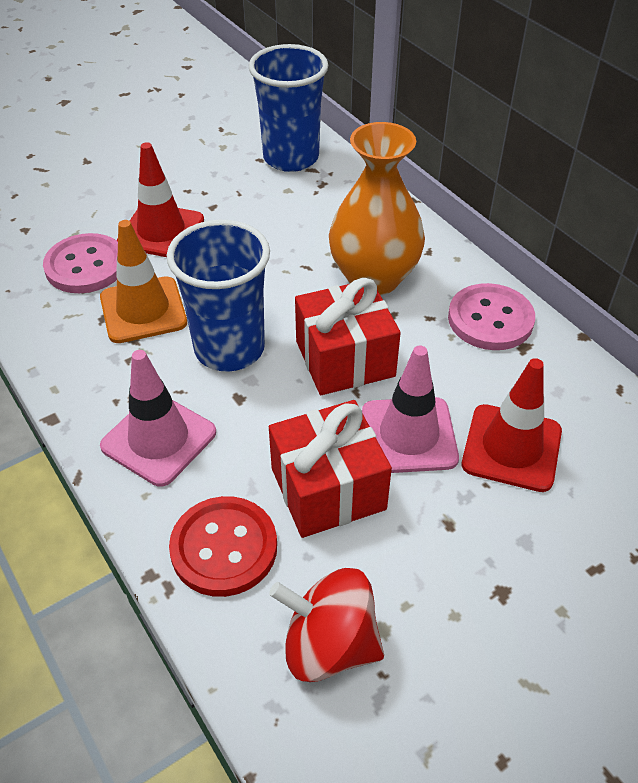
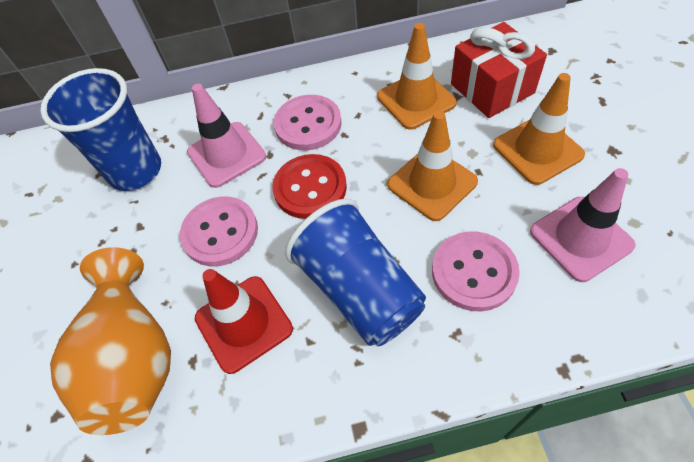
orange traffic cone: [100,220,187,343] = 1 -> [377,23,457,130] [388,111,478,221] [493,73,585,185] = 3
pink button: [43,233,118,293] [448,283,535,350] = 2 -> [180,196,258,266] [274,95,342,150] [432,231,520,311] = 3
red gift: [269,400,392,538] [295,278,401,395] = 2 -> [451,22,547,118] = 1
red spinning top: [269,568,384,682] = 1 -> none = 0
red traffic cone: [117,142,204,257] [462,358,562,492] = 2 -> [195,269,293,374] = 1

